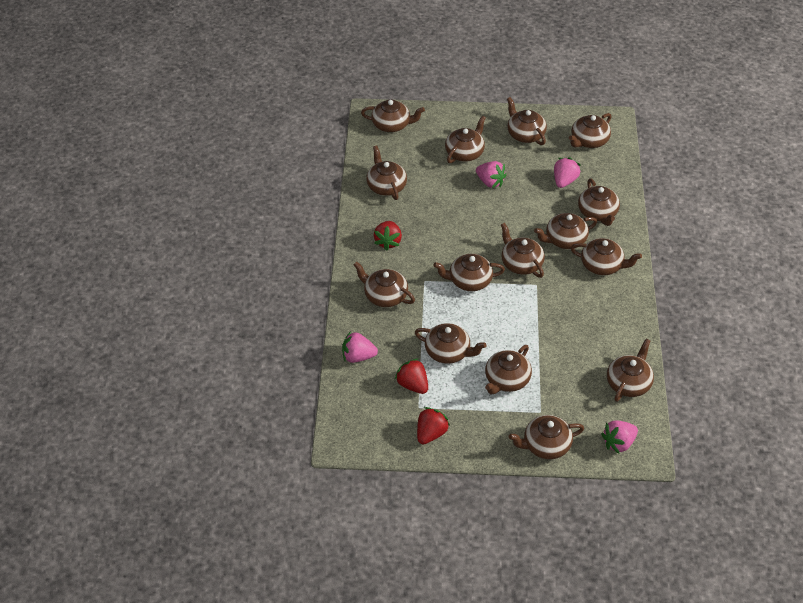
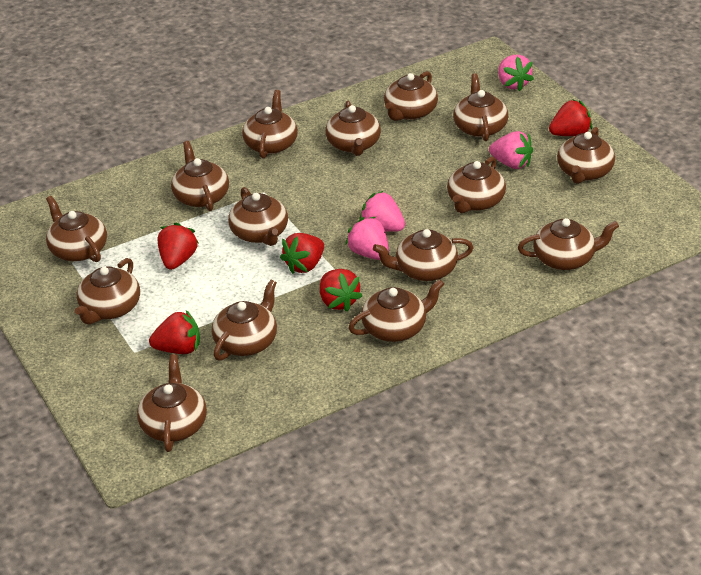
red strawberry: [374,221,402,251] [395,358,428,394] [417,407,450,444] = 3 -> [149,310,200,354] [158,223,198,270] [280,233,324,274] [320,269,362,312] [549,99,592,136] = 5

